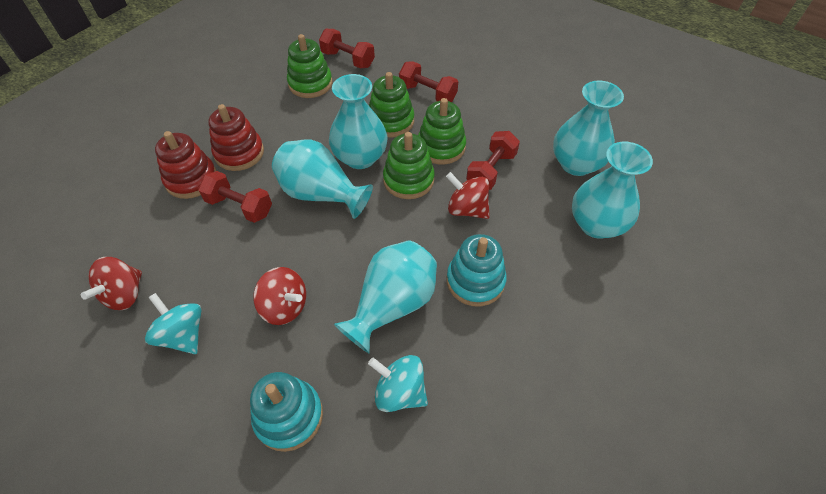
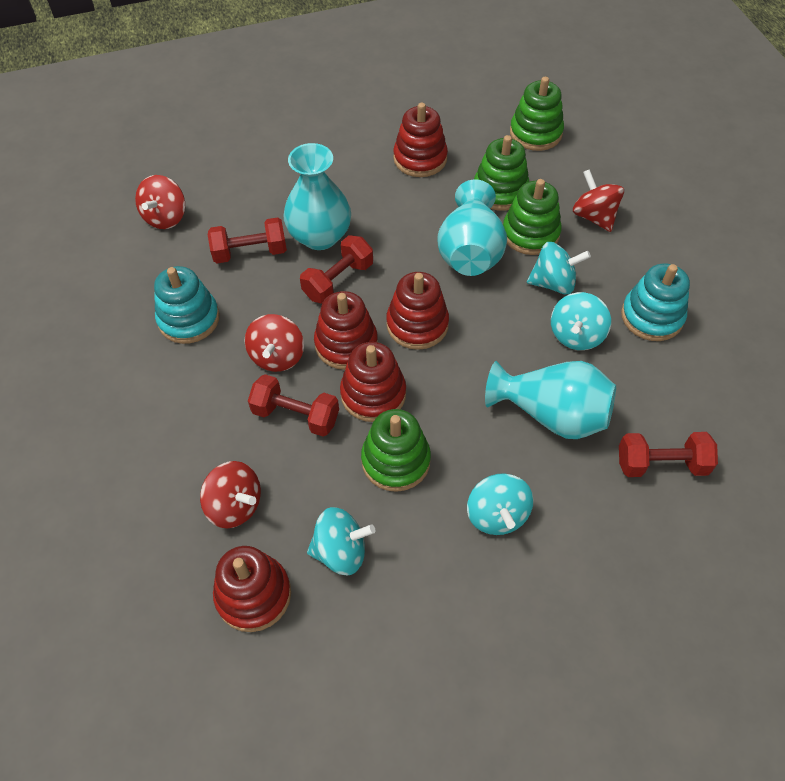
red spinning top: [81,257,142,310] [253,267,306,325] [446,172,490,219] = 3 -> [135,175,185,229] [200,461,261,528] [245,314,304,372] [573,169,624,232] = 4
red stacking toy: [155,131,216,199] [208,104,264,171] = 2 -> [213,546,291,632] [314,291,378,370] [340,342,406,422] [386,272,449,350] [393,103,448,177] = 5
turquoise spinning top: [145,293,202,354] [368,355,428,412] = 2 -> [307,507,375,575] [467,473,534,535] [527,242,591,294] [551,292,611,350] = 4
turquoise vase: [272,139,373,219] [329,74,388,169] [334,240,437,353] [553,80,624,176] [572,142,653,239] = 5 -> [283,143,351,250] [437,179,507,276] [485,361,616,439] = 3

